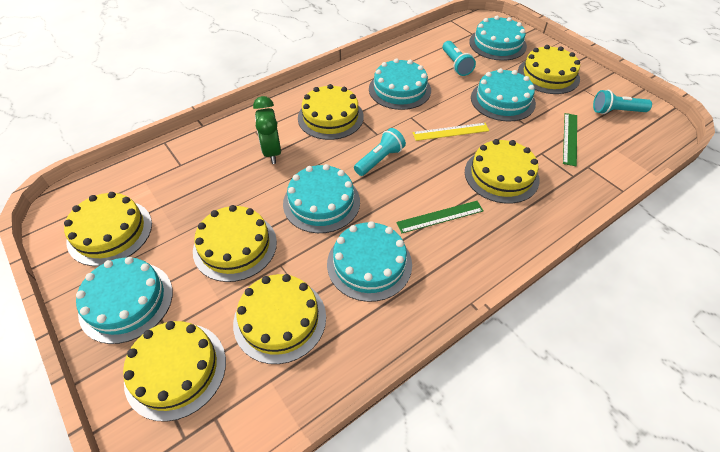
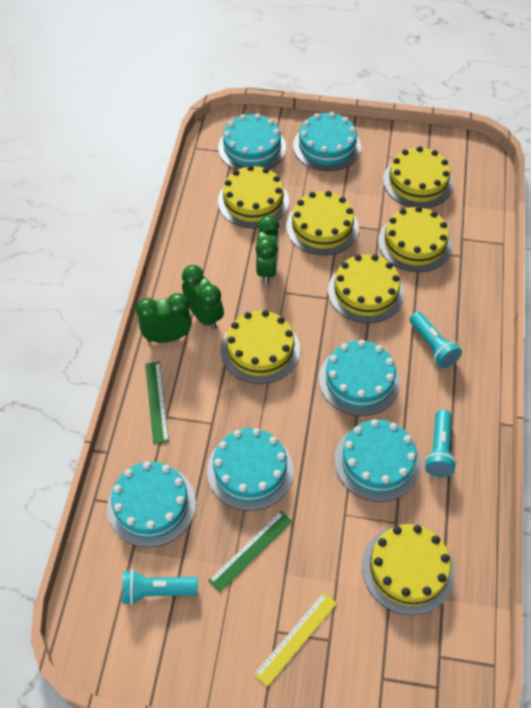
green clock: [253,96,281,164] = 1 -> [136,293,192,343] [182,265,224,330] [256,216,279,284] = 3

